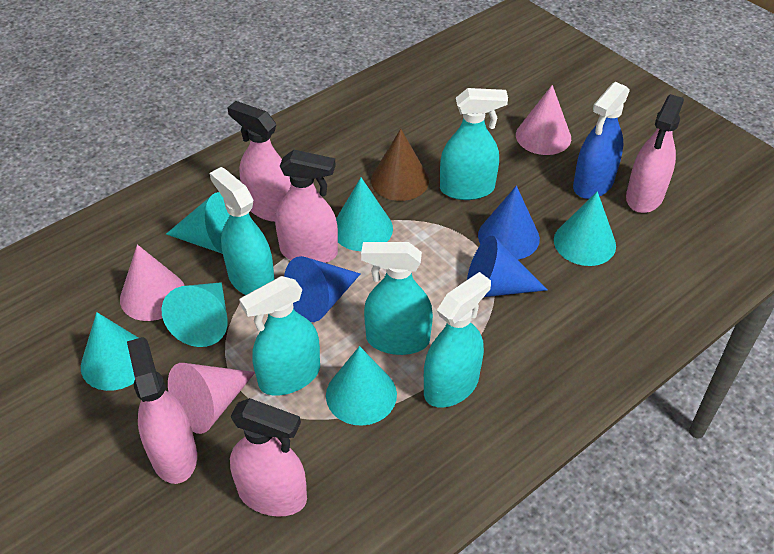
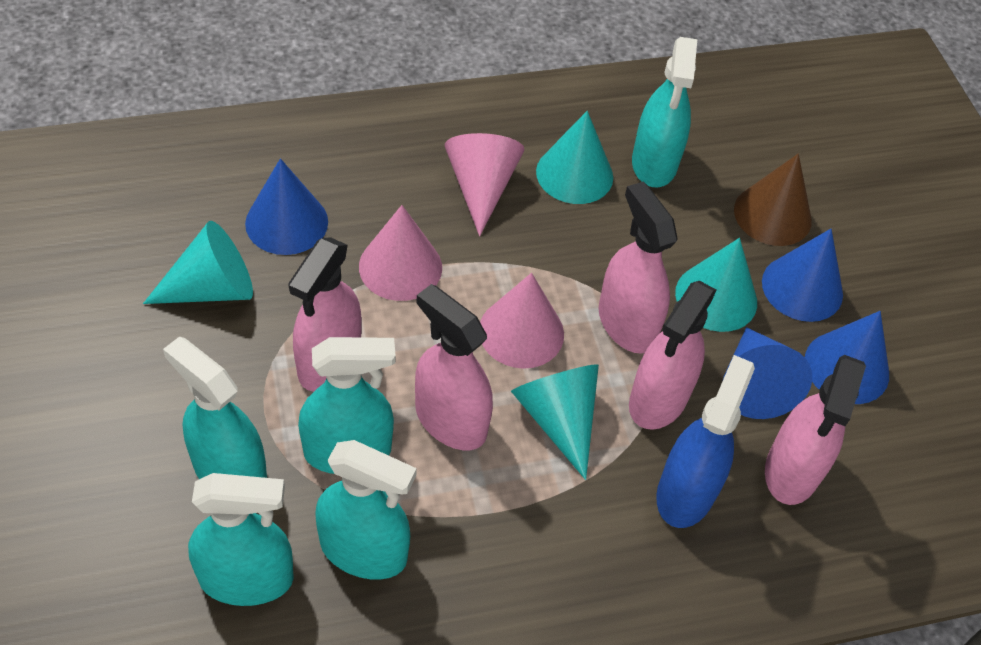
blue cone: [284,256,360,322] [467,236,547,297] [478,186,540,260] = 3 -> [245,158,328,255] [723,327,812,419] [762,229,843,322] [805,311,889,404] = 4
turquoise cone: [81,312,138,391] [162,282,228,347] [166,192,230,254] [326,346,397,426] [336,177,393,251] [554,191,616,266] = 6 -> [143,221,253,304] [511,364,599,480] [536,111,613,204] [675,238,757,332] = 4

